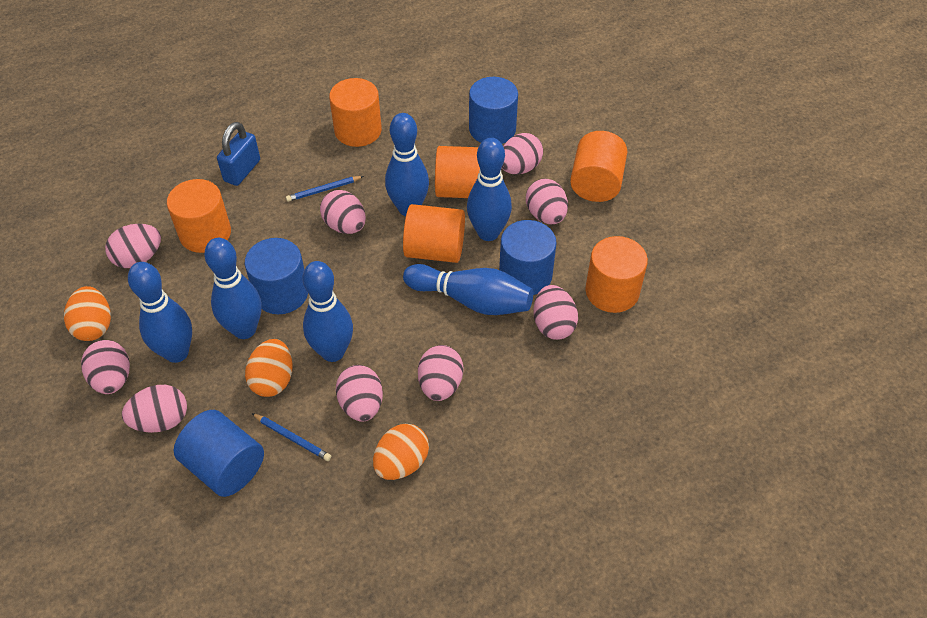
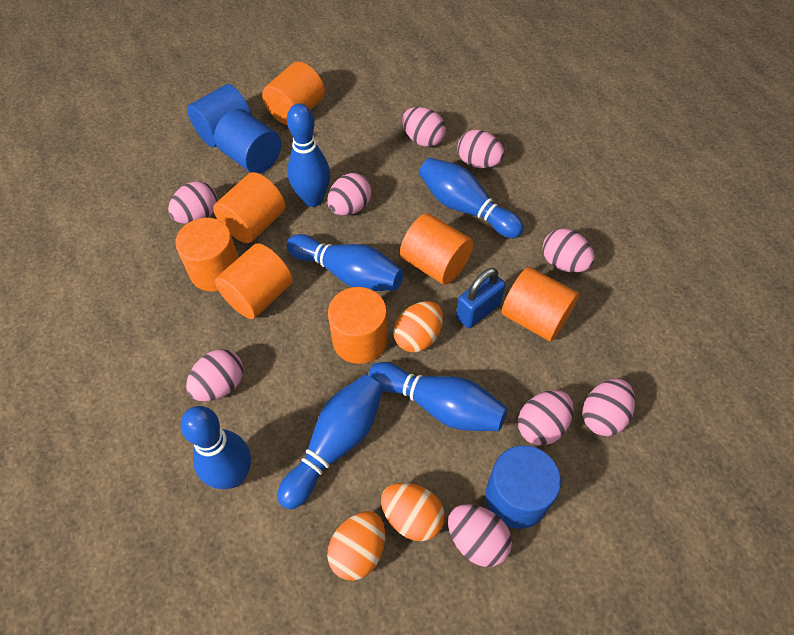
blue cylinder: [174,410,264,497] [245,238,308,314] [469,77,518,144] [499,220,557,295] = 4 -> [187,84,252,147] [214,109,281,173] [486,445,561,529] = 3
blue pencil: [252,413,331,461] [286,176,364,202] = 2 -> none = 0
orange cylinder: [167,179,231,253] [329,78,382,147] [403,204,465,263] [435,146,480,198] [570,131,627,202] [585,236,648,313] = 6 -> [175,218,239,291] [213,172,285,243] [215,243,293,319] [262,62,325,125] [328,287,387,364] [400,213,473,285] [502,267,579,341] = 7

